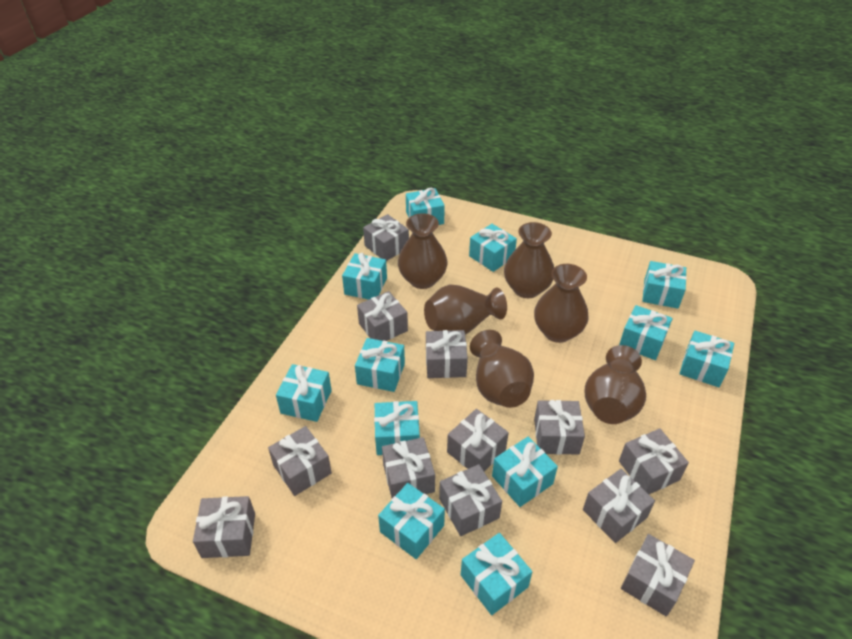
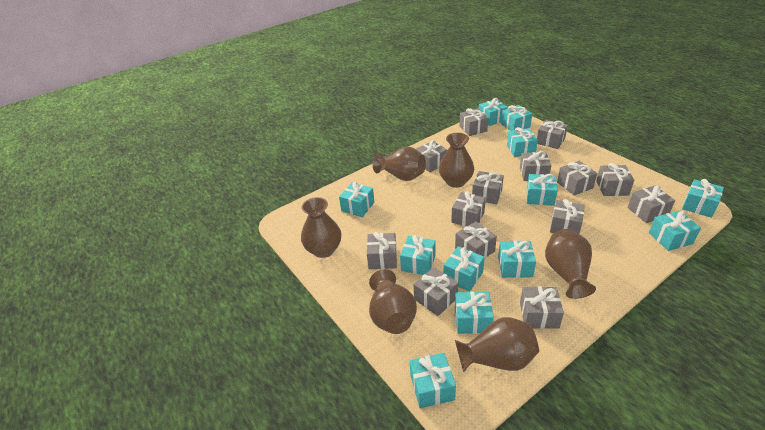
grey gift: [193,496,255,558] [268,426,332,496] [357,291,408,341] [363,214,409,261] [382,437,435,498] [426,330,468,378] [439,464,502,536] [447,409,509,471] [534,400,585,455] [583,469,655,543] [619,428,689,494] [621,534,695,617] = 12 -> [367,232,397,269] [413,267,458,316] [416,140,447,172] [451,191,486,226] [455,221,497,259] [459,108,488,136] [472,171,504,204] [520,151,551,181] [520,287,564,329] [537,120,568,149] [550,199,585,234] [557,161,597,196] [596,163,634,196] [627,185,675,223] = 14

